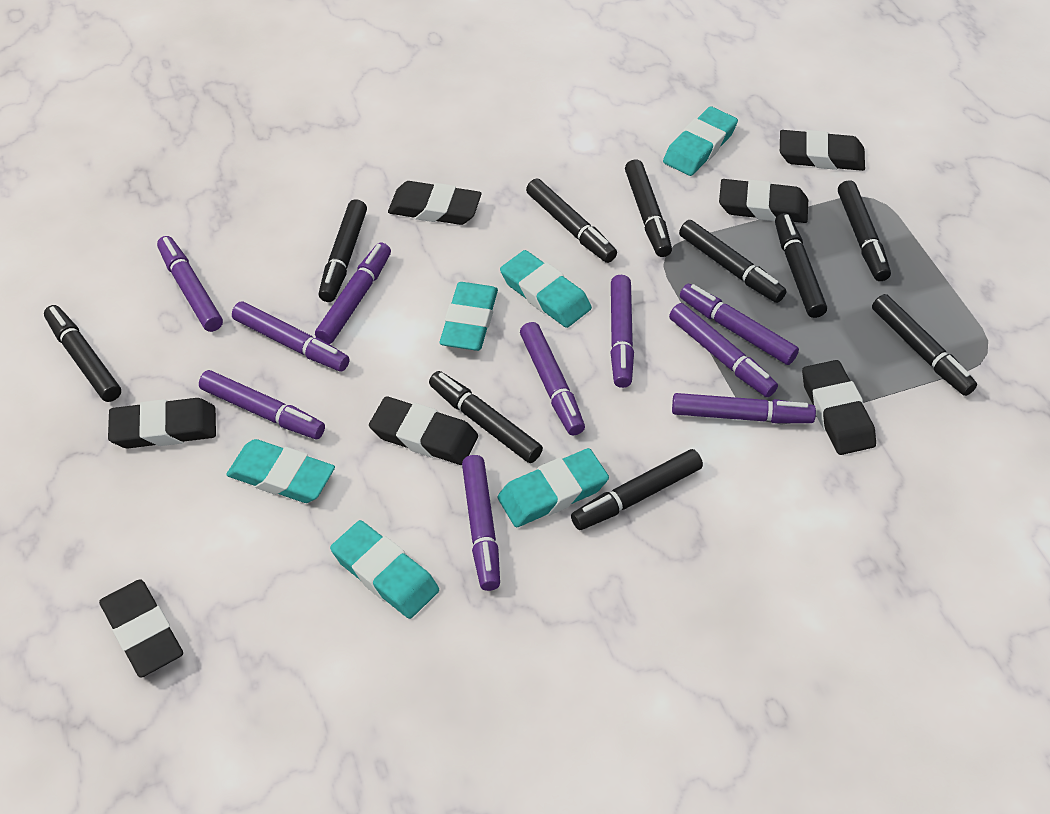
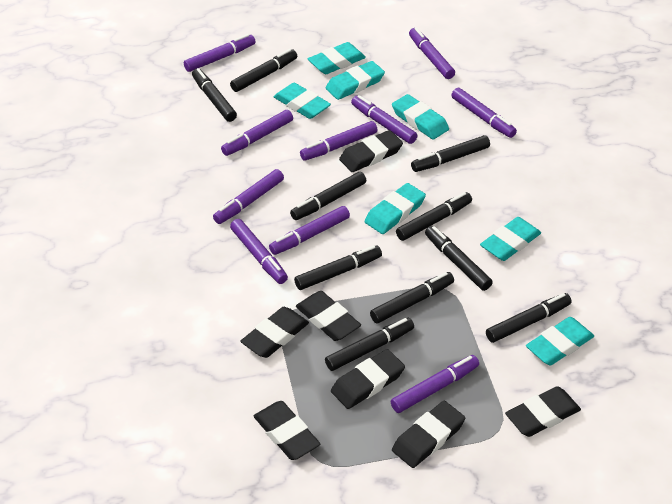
turquoise eraser: [226,439,335,503] [330,520,439,619] [440,282,498,351] [498,448,609,527] [500,250,592,328] [663,106,738,176] = 6 -> [274,83,331,119] [308,42,366,74] [325,61,385,100] [365,183,426,234] [392,94,449,139] [480,217,541,261] [526,317,594,366] = 7

